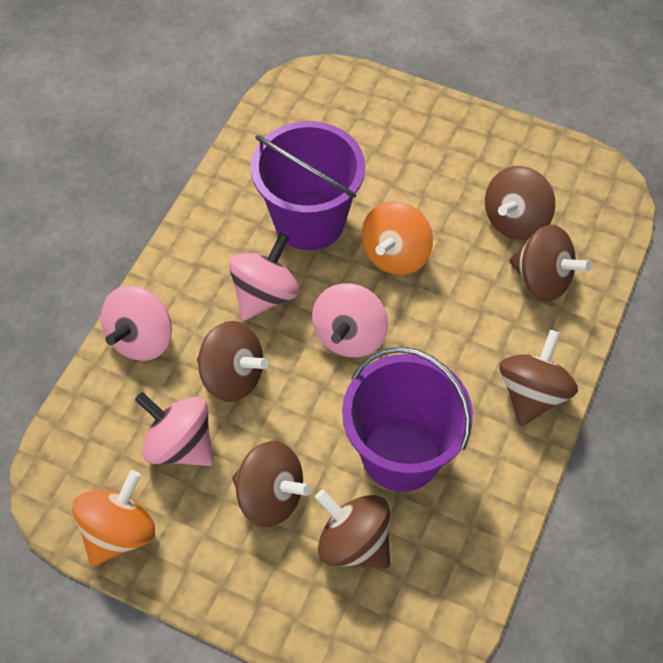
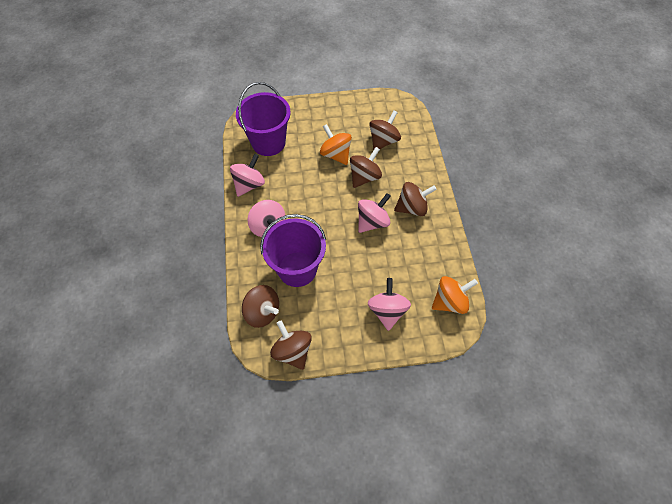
brown spinning top: [197,321,269,402] [232,441,311,527] [315,490,390,569] [485,166,555,240] [499,330,578,427] [509,225,592,302] = 6 -> [242,285,279,328] [270,320,312,370] [350,147,382,188] [369,110,401,150] [394,182,437,216] = 5

